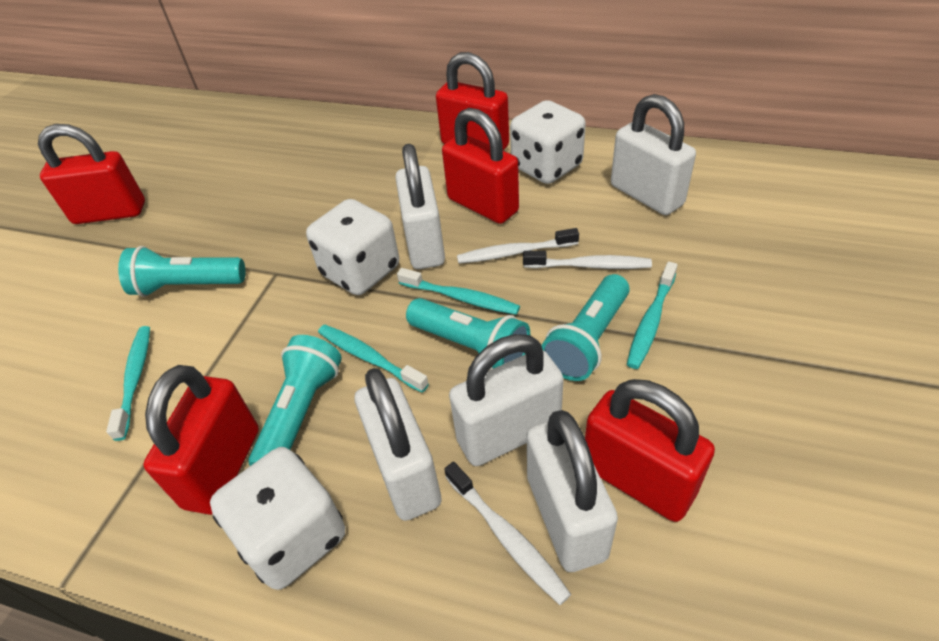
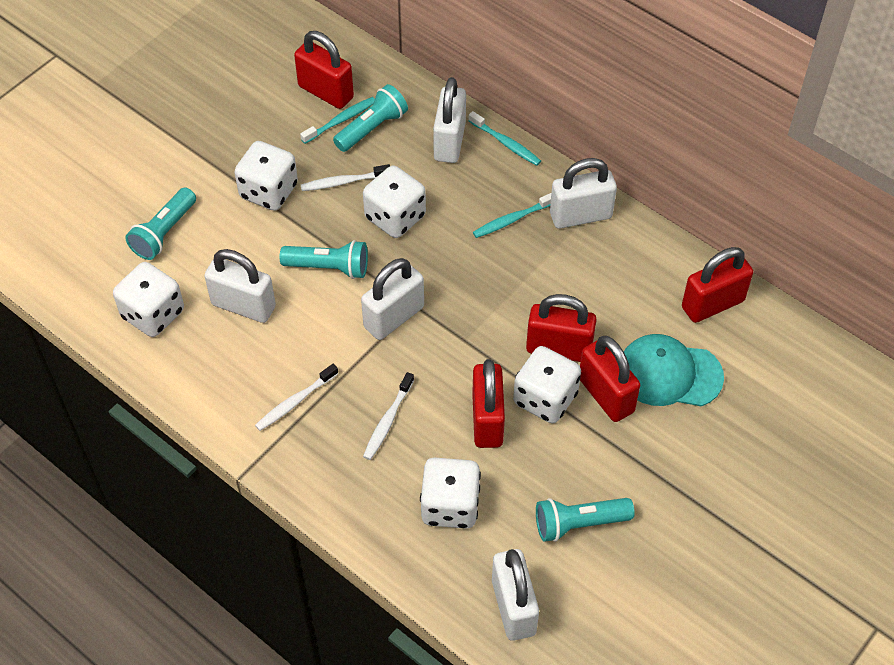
turquoise cap: none = 0 -> [624,334,724,406] = 1
turquoise toothbrush: [106,326,150,441] [318,324,429,393] [397,268,520,315] [627,262,678,369] = 4 -> [300,97,375,144] [468,111,541,166] [473,193,551,238] = 3
white dice: [210,447,345,590] [306,199,399,295] [510,100,586,184] = 3 -> [113,262,184,337] [234,141,298,211] [363,166,426,238] [420,457,481,529] [513,346,581,423] = 5

